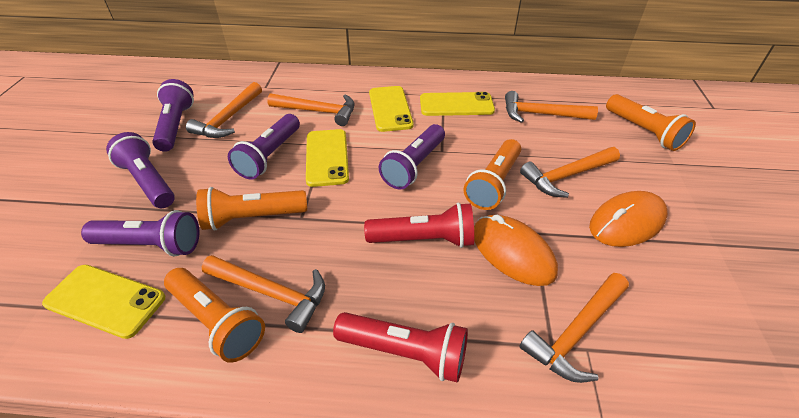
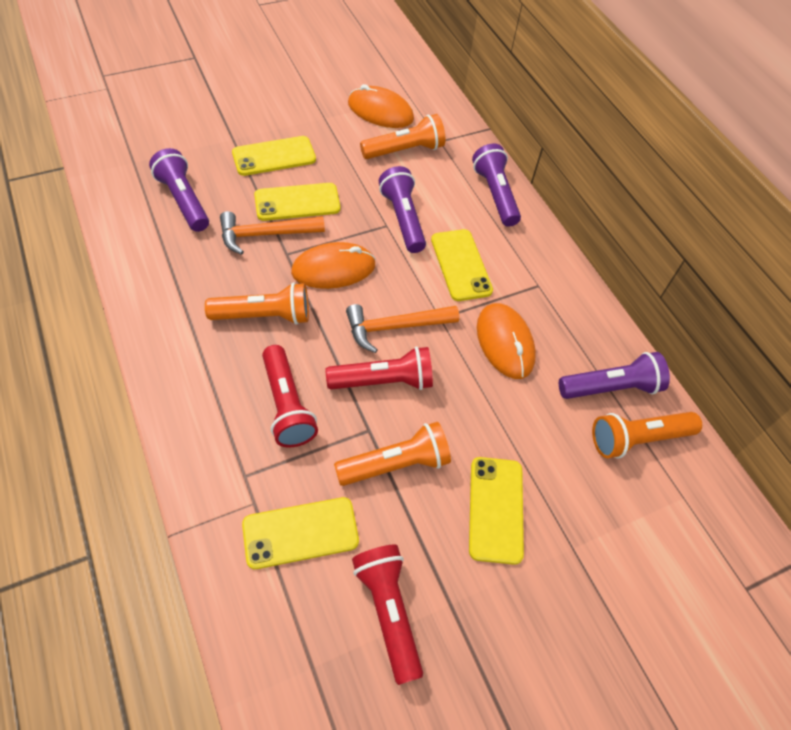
orange hammer: [186,82,262,138] [202,255,325,333] [267,93,354,126] [505,91,598,123] [519,273,629,383] [520,147,620,198] = 6 -> [220,211,325,255] [346,304,459,353] = 2
orange mouse: [474,215,558,286] [589,191,668,247] = 2 -> [291,242,376,289] [348,84,414,128] [477,303,536,379] = 3
purple flashlight: [81,210,199,257] [106,132,175,208] [152,79,194,152] [228,114,300,180] [379,124,445,190] = 5 -> [149,148,209,232] [379,166,426,253] [472,144,521,227] [559,352,670,399] = 4
red flashlight: [333,312,468,383] [364,203,474,248] = 2 -> [262,345,318,448] [326,346,433,390] [352,544,423,685] = 3
yellow phone: [42,265,165,339] [306,129,349,187] [369,86,414,132] [420,92,495,116] = 4 -> [232,136,316,176] [242,497,359,569] [254,183,340,221] [431,229,493,301] [469,457,524,565] = 5

